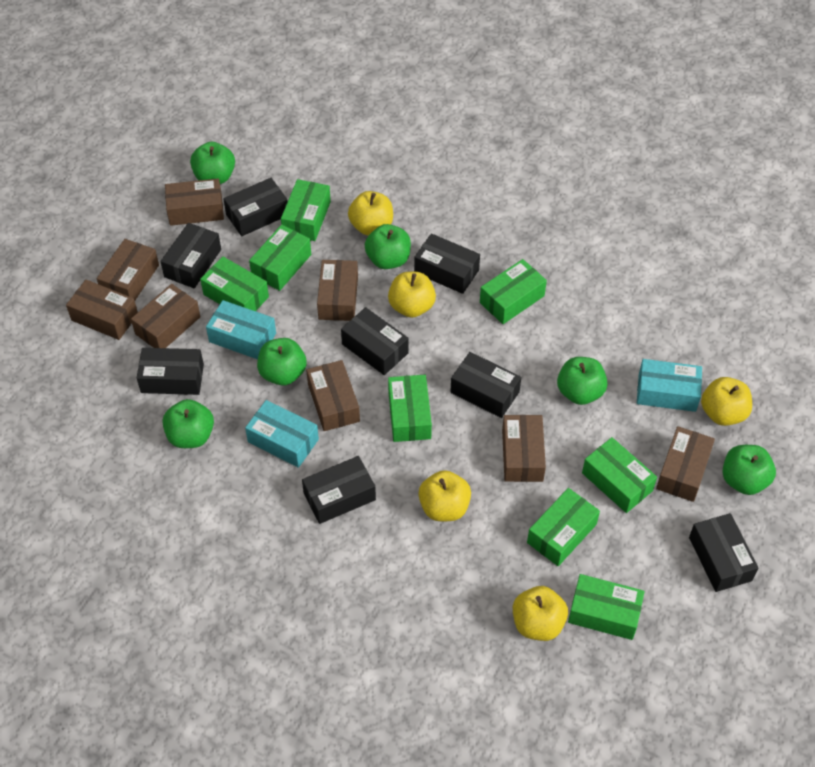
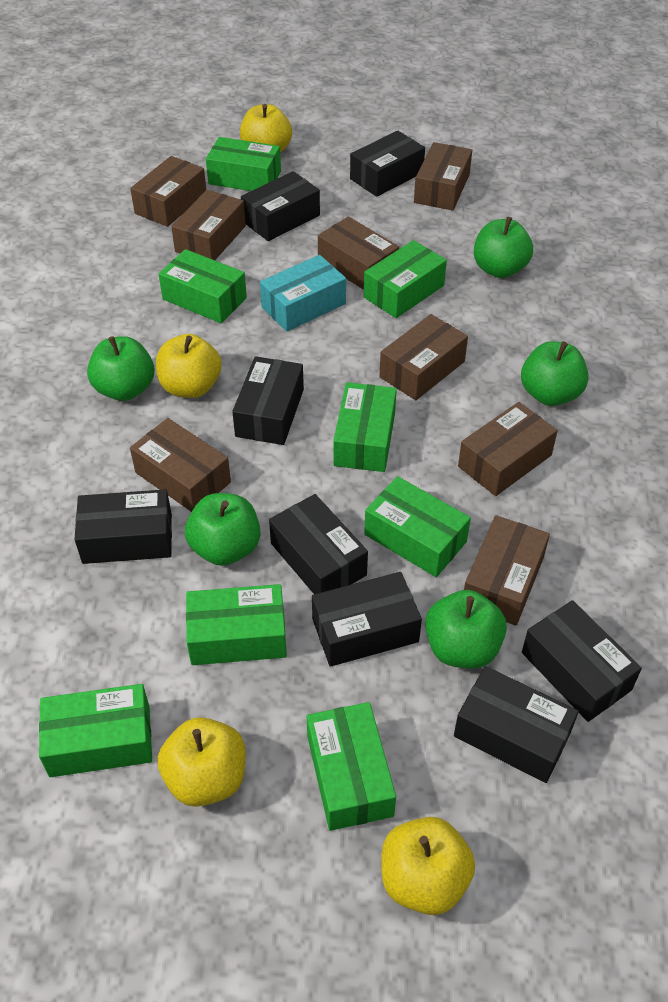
green apple: [162,399,214,448] [190,142,235,184] [257,338,307,385] [365,224,411,269] [557,357,608,405] [723,445,776,495] = 6 -> [87,336,154,401] [185,493,260,566] [425,590,507,668] [474,217,533,278] [521,341,589,406] = 5
turquoise box: [206,300,276,359] [245,400,319,468] [637,359,702,412] = 3 -> [260,255,346,332] = 1
yellow apple: [348,191,393,235] [388,272,436,318] [418,470,471,521] [513,586,568,641] [701,377,752,426] = 5 -> [156,334,222,398] [157,717,246,807] [240,104,292,152] [381,817,475,915] = 4

